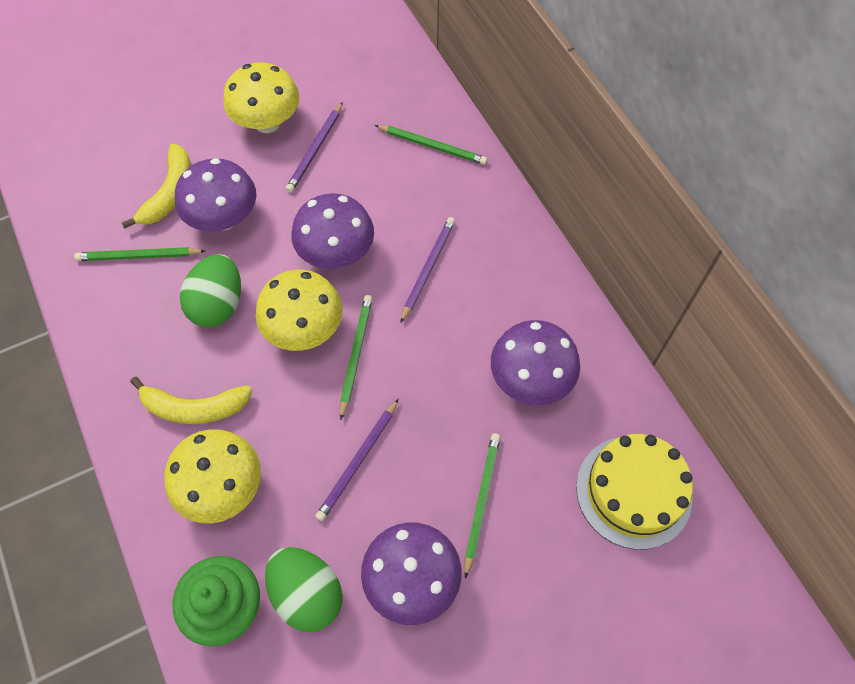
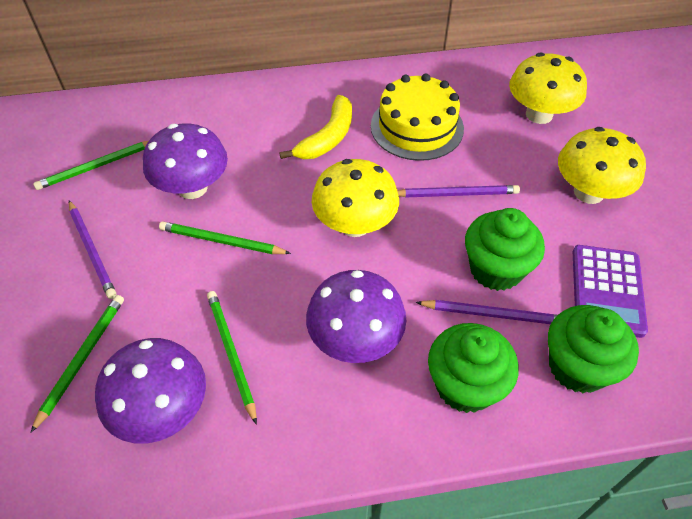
green cupcake: [172,556,260,646] = 1 -> [428,323,519,413] [465,208,545,291] [548,305,639,393] = 3
green egg: [180,254,241,327] [265,547,343,632] = 2 -> none = 0
purple calculator: none = 0 -> [573,245,648,338] = 1
purple mushroom: [175,158,256,232] [291,193,374,269] [361,522,461,625] [491,320,580,405] = 4 -> [95,338,206,444] [143,123,228,199] [306,270,406,363] = 3
yellow banana: [121,144,190,229] [130,377,252,424] = 2 -> [279,95,352,159] = 1

